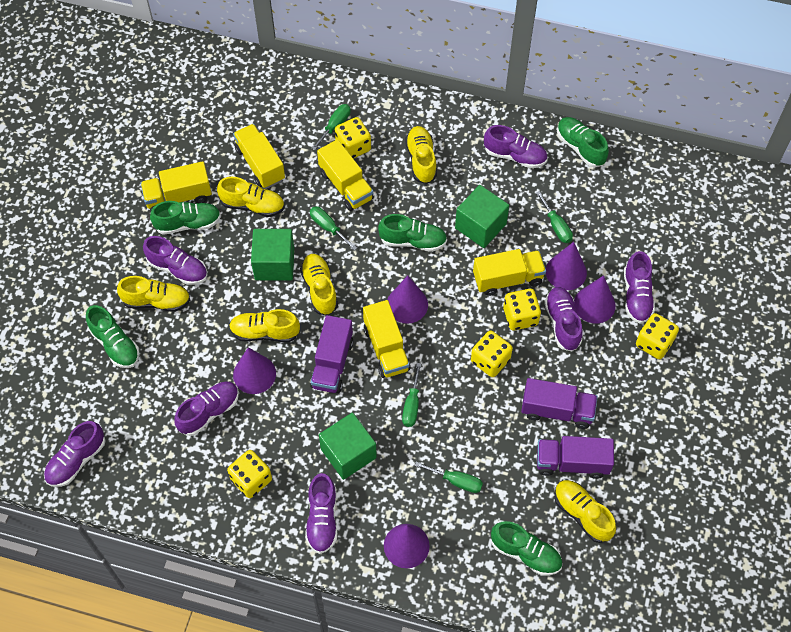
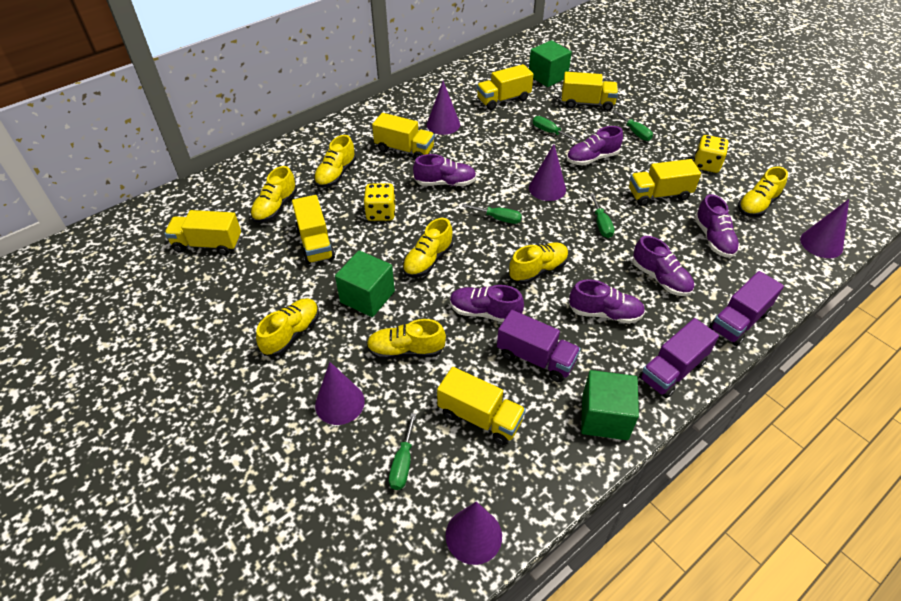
green shoe: [86,305,139,368] [150,201,221,235] [378,214,447,252] [491,521,563,576] [557,117,609,167] = 5 -> none = 0
purple shoe: [44,421,106,487] [143,236,207,285] [174,381,239,436] [305,473,337,554] [484,125,547,168] [544,287,583,351] [624,251,655,324] = 7 -> [413,154,476,186] [450,285,524,322] [566,126,623,165] [569,280,645,324] [632,236,694,296] [694,194,740,258] = 6
yellow dice: [227,450,272,498] [335,117,371,159] [471,331,513,377] [503,289,541,331] [636,313,679,359] = 5 -> [364,183,395,221] [694,135,728,173] = 2
yellow shoe: [117,276,190,312] [217,177,285,217] [229,309,300,342] [300,254,338,315] [405,126,437,184] [554,480,616,543] = 6 -> [250,166,297,223] [256,299,319,356] [314,135,356,188] [367,319,446,359] [403,218,453,277] [509,242,569,284] [738,166,788,217] = 7
yellow truck: [140,161,212,211] [233,124,285,188] [317,139,374,211] [363,300,411,378] [473,249,546,296] = 5 -> [164,210,241,255] [292,195,335,265] [372,113,435,160] [437,367,526,445] [477,64,533,110] [562,72,618,111] [629,159,701,206] = 7

